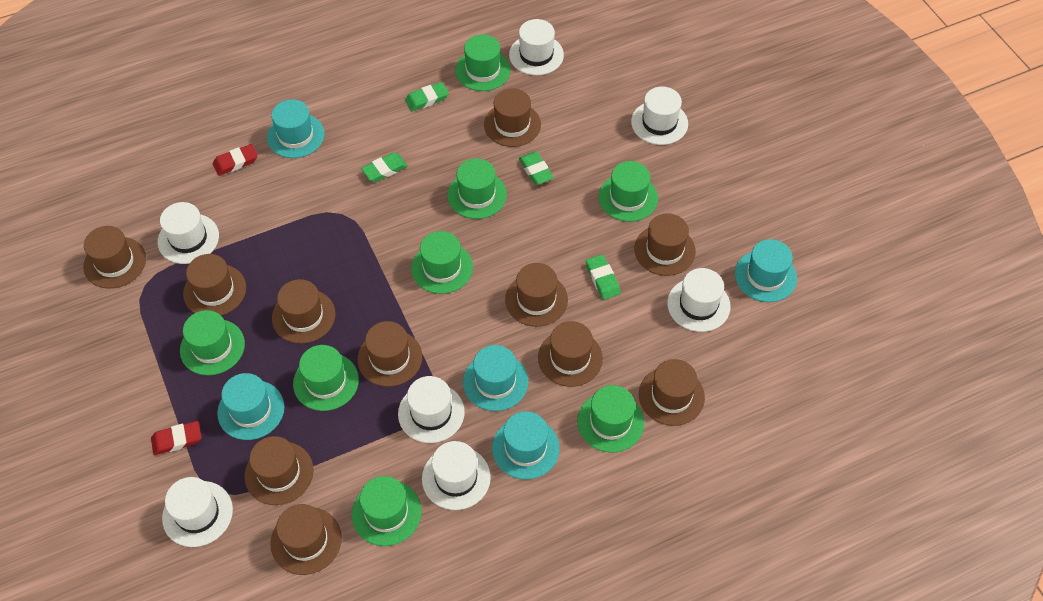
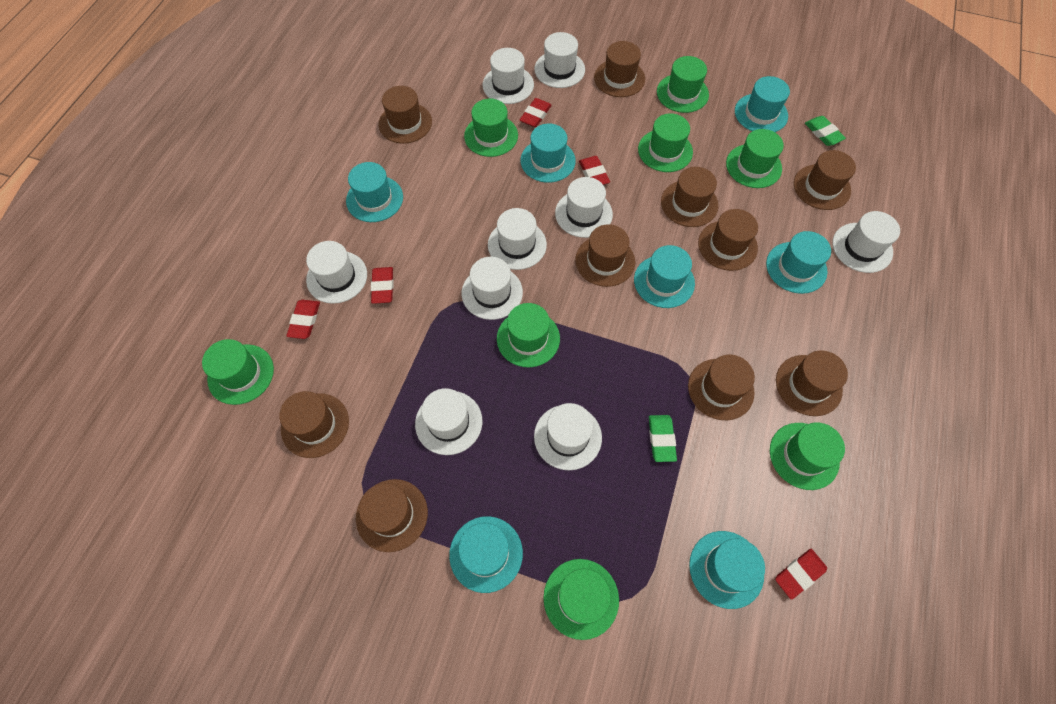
brown hat: [83,226,146,288] [183,254,246,316] [245,436,314,505] [270,504,342,575] [272,279,336,344] [357,321,422,387] [484,88,541,147] [505,263,568,327] [538,321,603,387] [634,213,696,276] [639,359,705,426] = 11 -> [279,391,349,458] [356,479,428,552] [379,86,432,144] [575,224,635,287] [594,41,645,97] [661,167,718,227] [688,355,755,420] [698,209,758,271] [776,350,848,416] [794,150,856,210] = 10
green eraser: [361,153,408,182] [405,82,449,111] [519,152,554,185] [586,254,621,300] = 4 -> [649,415,677,462] [805,116,846,146] = 2
red eraser: [151,421,202,455] [213,144,258,176] = 2 -> [286,300,320,339] [371,267,394,304] [520,98,552,127] [579,156,610,185] [775,549,827,600] = 5
turquoise hat: [217,373,285,440] [267,99,325,158] [463,345,528,411] [492,411,560,480] [735,239,797,302] = 5 -> [346,162,403,222] [449,516,523,593] [521,124,576,183] [634,245,695,308] [689,531,765,609] [735,76,790,132] [766,231,831,294] = 7
white hat: [158,202,219,264] [162,477,233,547] [398,376,465,443] [422,441,491,510] [509,19,564,75] [631,87,688,145] [667,268,731,332] = 7 -> [306,241,367,304] [415,388,483,455] [462,257,523,320] [482,48,534,104] [488,208,547,270] [534,32,585,88] [534,403,602,470] [555,177,613,238] [833,211,900,273] = 9

